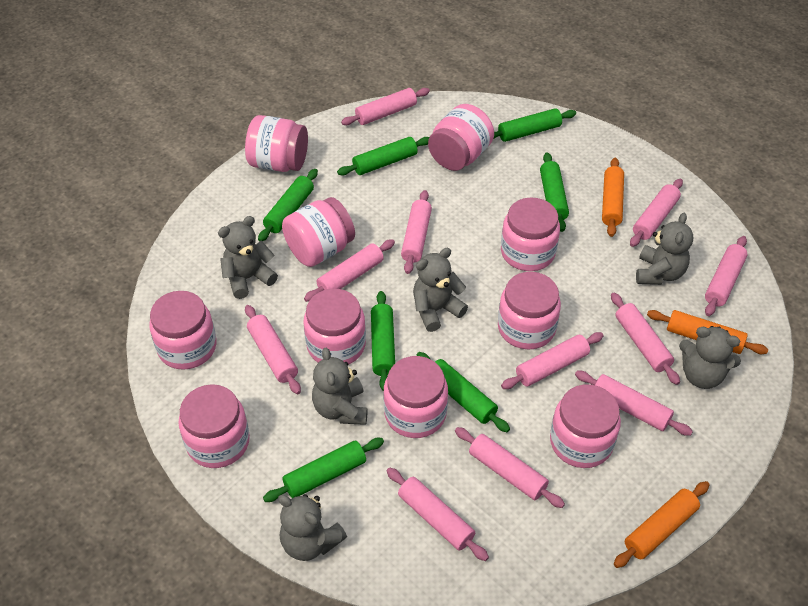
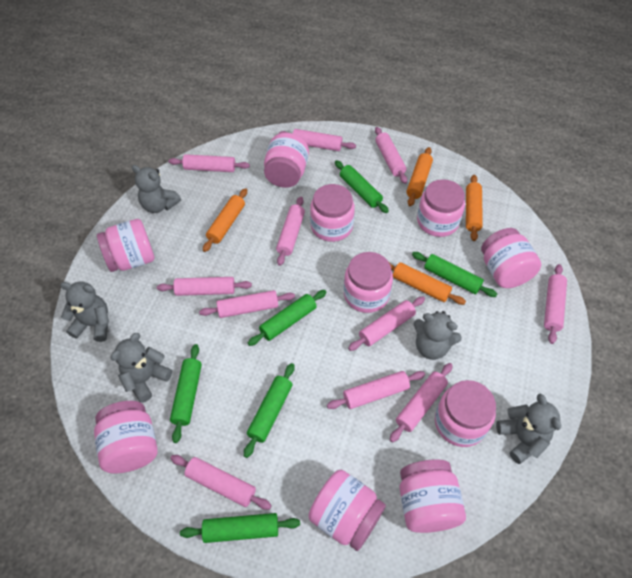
green rolling pin: [258,169,318,241] [263,438,384,502] [337,137,429,175] [371,291,395,391] [417,352,510,432] [493,108,576,142] [540,152,569,232] = 7 -> [170,344,202,443] [180,513,300,543] [244,363,294,458] [248,290,327,346] [335,160,389,213] [412,252,497,297] = 6
grey teddy bear: [218,216,278,299] [278,494,347,561] [312,348,367,425] [413,248,468,332] [636,212,693,285] [679,326,741,389] = 6 -> [60,282,109,342] [111,333,172,403] [132,165,181,213] [414,311,462,360] [496,394,561,464] = 5
orange rolling pin: [602,158,624,237] [614,481,709,568] [647,310,768,354] = 3 -> [203,188,247,252] [390,262,466,305] [406,147,433,206] [466,175,483,241] = 4

